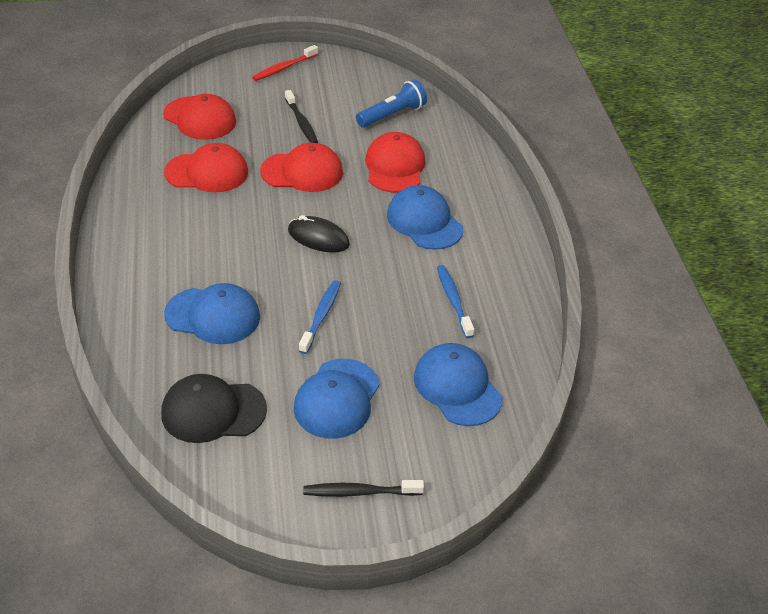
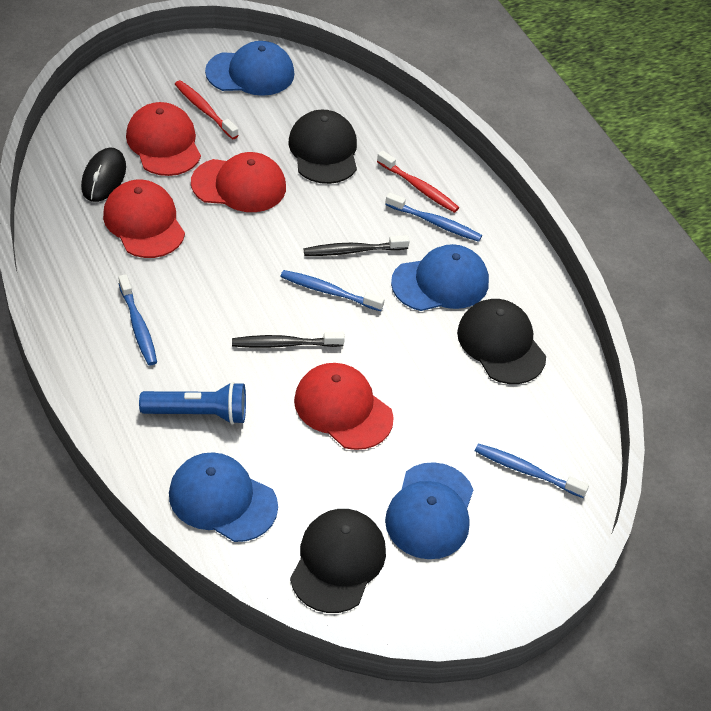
black cap: [161,374,267,443] = 1 -> [288,110,357,184] [290,509,386,613] [457,299,546,384] = 3
blue toothbrush: [299,280,341,354] [437,265,474,338] = 2 -> [118,274,157,365] [280,270,385,311] [385,192,482,242] [475,443,589,498] = 4
red toothbrush: [252,45,318,81] = 1 -> [175,80,239,139] [377,151,459,213] = 2

